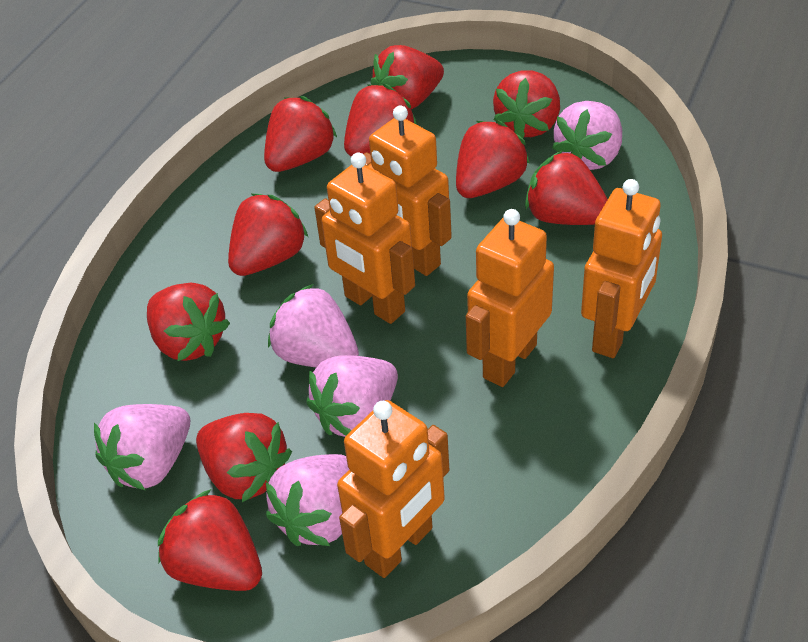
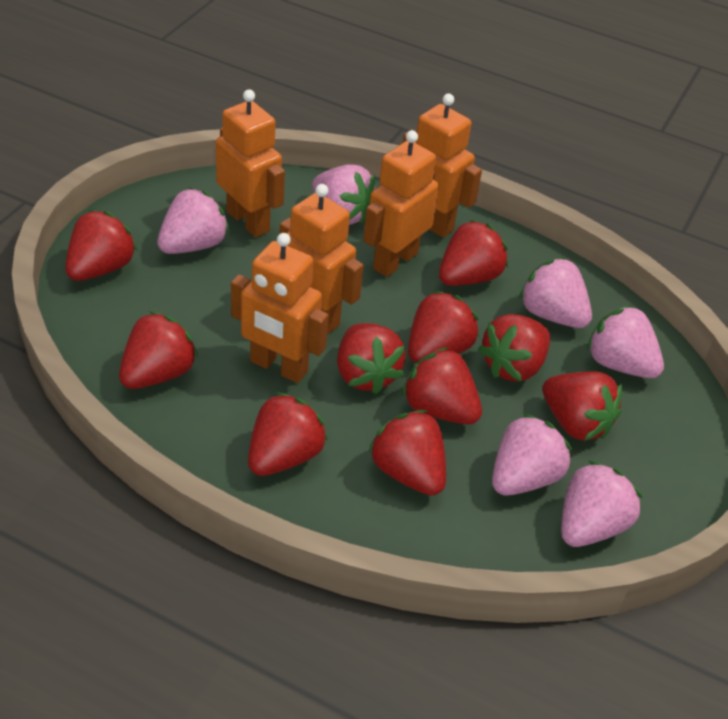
pink strawberry: [94,404,190,490] [266,454,349,546] [268,284,359,368] [306,355,398,437] [552,101,622,170] = 5 -> [157,187,230,254] [312,165,376,225] [492,414,572,496] [519,257,592,328] [561,461,643,547] [587,305,664,378] = 6

